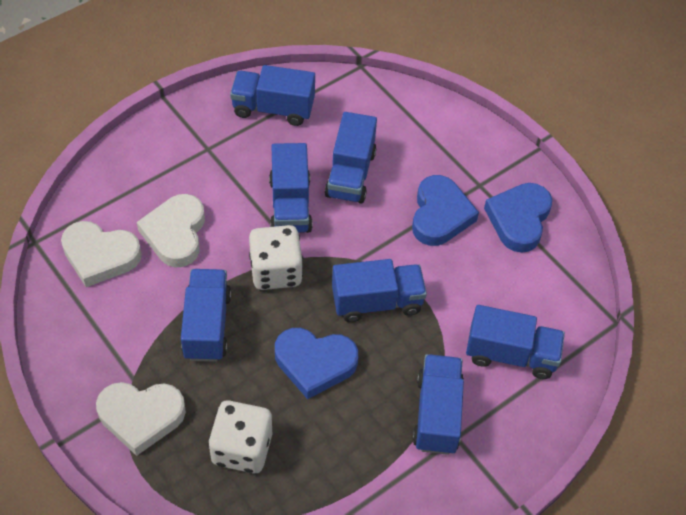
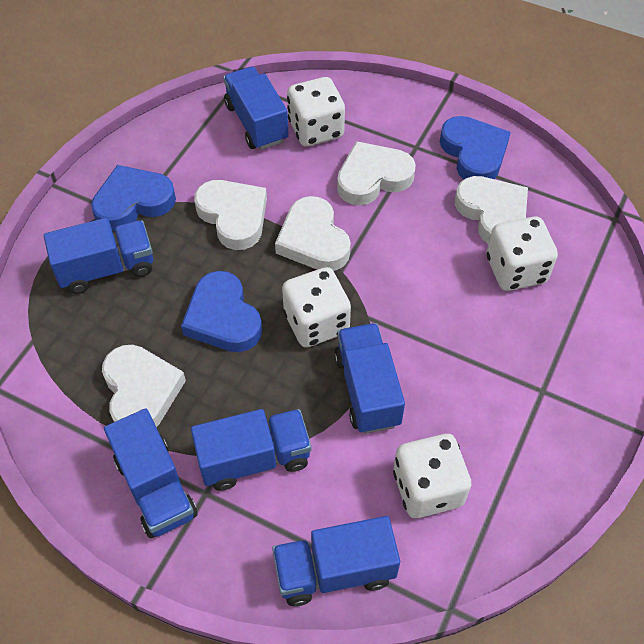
blue truck: [181,269,232,362] [230,65,315,126] [269,143,313,233] [325,112,377,204] [332,259,427,322] [413,354,464,455] [466,305,565,379] = 7 -> [44,218,153,294] [104,408,198,538] [191,409,311,491] [223,67,289,150] [272,516,400,606] [334,323,405,434] = 6
white dice: [208,400,272,473] [249,225,303,290] = 2 -> [282,267,351,347] [287,77,345,146] [393,434,471,518] [487,216,558,291] = 4
white heart: [61,221,142,287] [96,382,186,456] [137,194,205,267] = 3 -> [102,345,186,427] [194,180,267,250] [275,196,351,271] [337,141,416,205] [455,176,528,244] = 5

